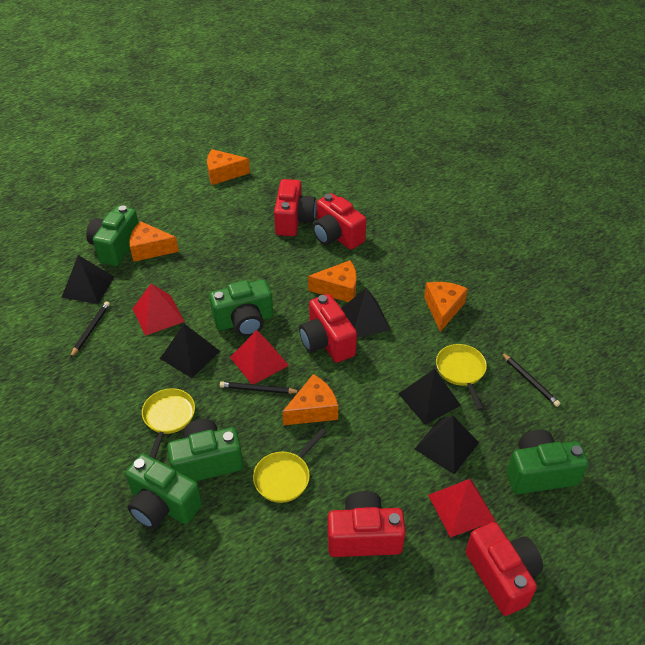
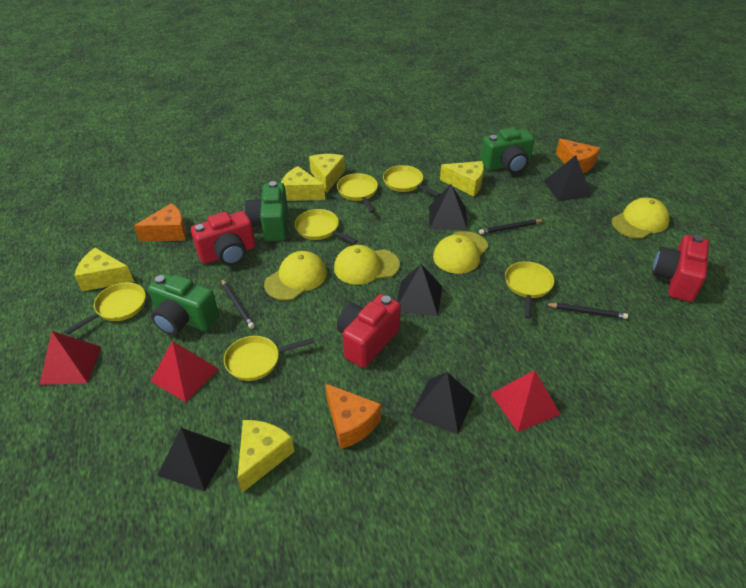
green camera: [86,205,138,266] [125,454,202,529] [167,419,243,482] [209,279,273,336] [507,430,588,494] = 5 -> [148,273,219,335] [245,181,288,241] [480,127,535,174] = 3
orange cheese: [129,221,179,262] [207,149,250,185] [282,374,338,425] [308,260,357,302] [424,282,468,332] = 5 -> [134,203,187,241] [325,383,381,449] [556,139,600,173] = 3
red camera: [274,179,316,236] [299,294,357,363] [313,193,366,250] [328,491,406,557] [466,522,543,616] = 5 -> [191,211,256,266] [337,294,401,368] [652,235,709,302] = 3
yellow cap: none = 0 -> [264,251,327,301] [334,245,400,285] [433,231,488,274] [612,198,670,239] = 4
yellow cheese: none = 0 -> [75,248,134,292] [237,420,294,493] [281,166,325,201] [309,154,345,193] [440,161,484,196] = 5
yellow pan: [142,388,195,459] [253,429,326,503] [436,344,487,411] = 3 -> [64,282,146,335] [224,336,315,381] [295,209,358,244] [337,173,378,213] [383,165,440,197] [505,261,554,319] = 6

